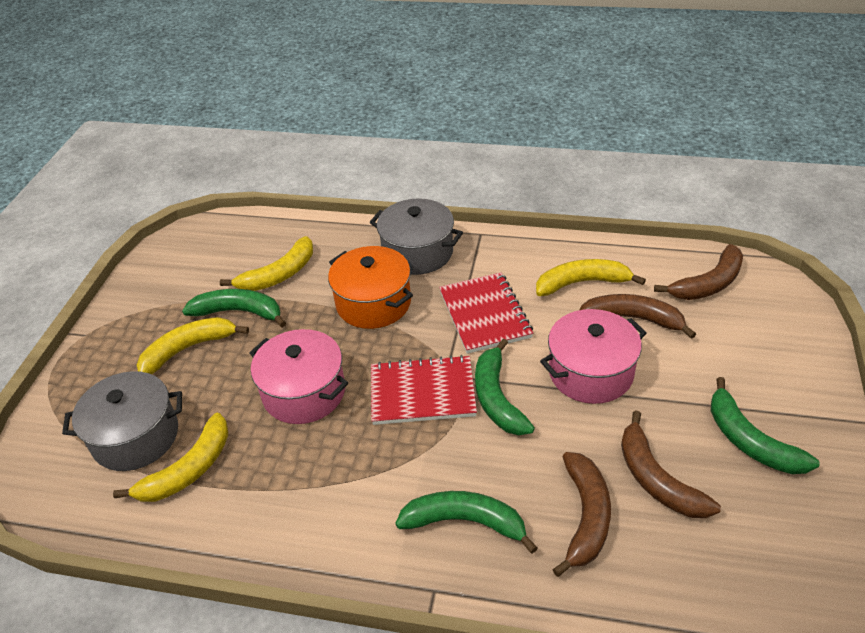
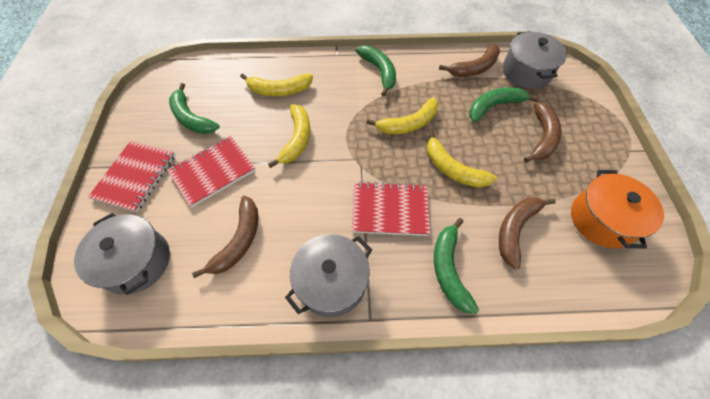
grey pot: [62,371,182,471] [369,198,463,275] = 2 -> [74,213,170,295] [285,234,372,317] [503,31,567,89] = 3
pink pot: [249,329,348,424] [540,309,647,404] = 2 -> none = 0
red notebook: [371,355,477,425] [439,272,533,354] = 2 -> [88,141,175,212] [167,136,256,208] [352,181,430,236] = 3

